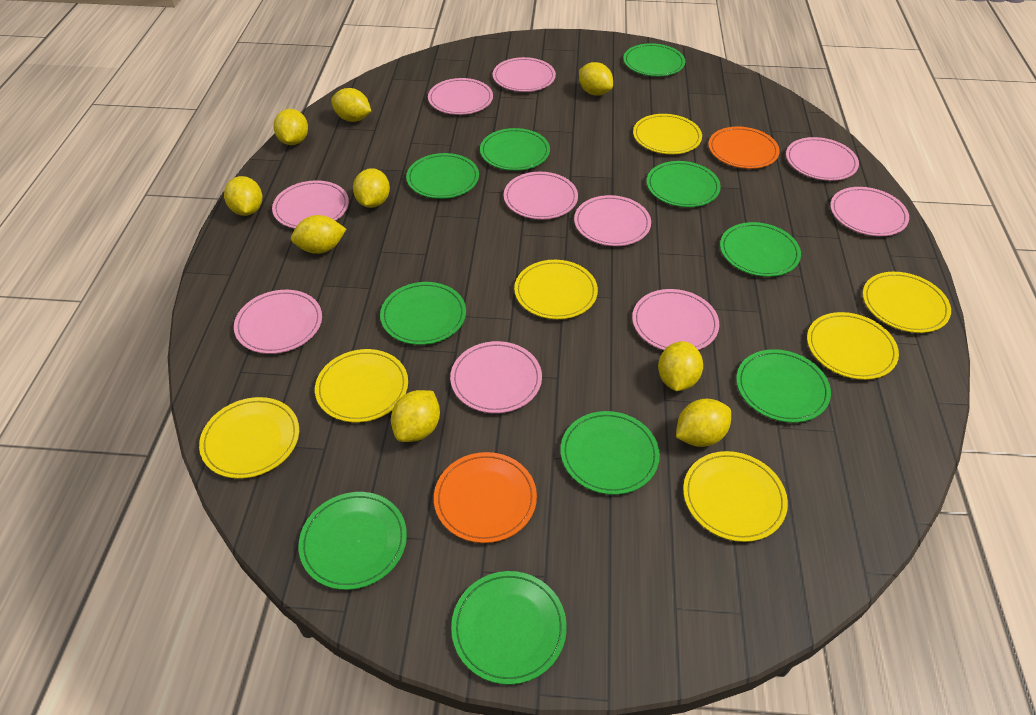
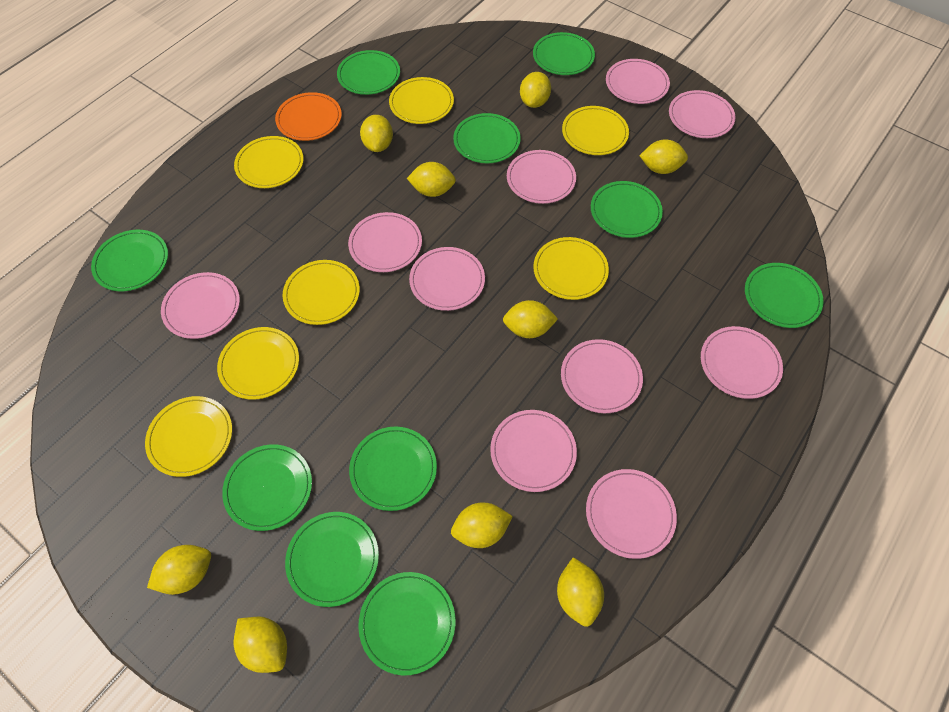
orange plate: [434,452,537,543] [708,126,780,169] = 2 -> [275,92,342,141] = 1

